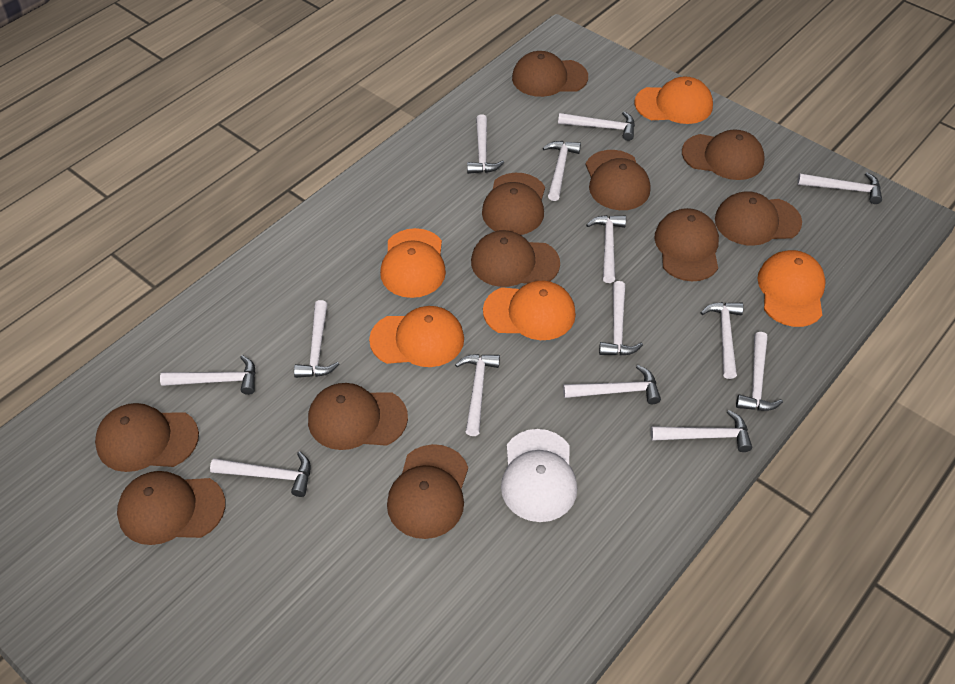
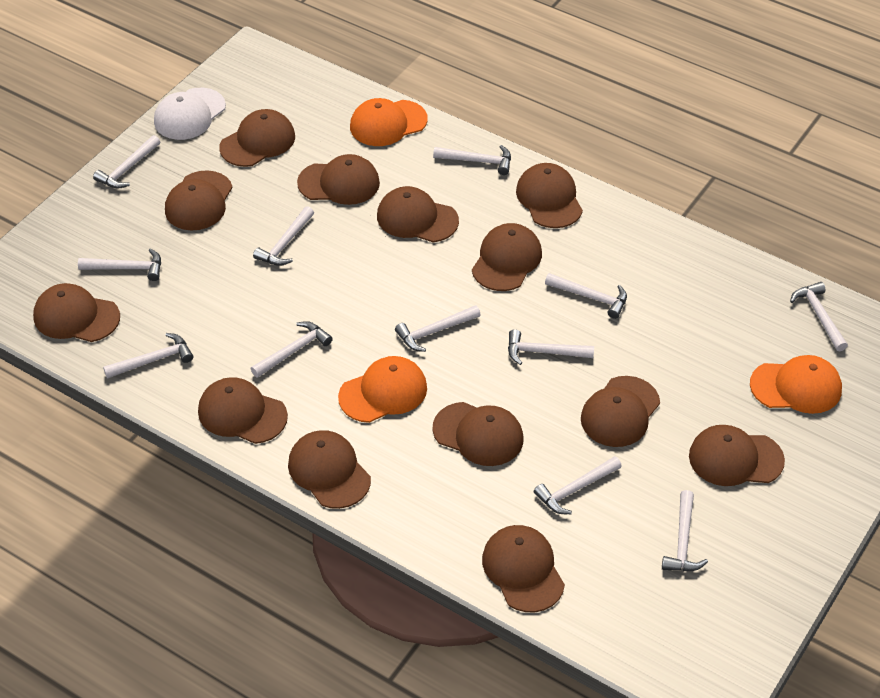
brown cap: [95,403,199,472] [117,471,226,545] [308,383,408,450] [387,444,468,539] [471,230,560,287] [482,173,545,235] [512,51,588,97] [586,150,650,210] [654,208,719,281] [682,129,765,180] [715,191,802,246] = 11 -> [33,283,120,342] [165,170,233,231] [198,377,288,444] [219,109,295,167] [288,430,371,509] [297,154,380,205] [377,186,459,242] [433,402,524,466] [472,223,542,291] [482,525,565,612] [516,163,583,228] [581,376,660,447] [689,425,785,486] = 13
orange cap: [369,306,464,367] [380,228,446,298] [483,281,576,340] [634,76,713,124] [757,250,826,327] = 5 -> [338,356,427,423] [350,98,428,146] [750,355,842,414] = 3
white hammer: [160,355,256,395] [210,451,311,497] [294,300,339,378] [455,354,500,436] [467,114,504,174] [543,141,581,201] [558,112,635,141] [563,365,661,404] [586,215,626,283] [599,281,643,356] [651,410,752,452] [700,302,744,379] [736,332,783,411] [797,172,882,204] = 14 -> [78,248,161,281] [93,135,160,189] [103,333,193,379] [251,321,333,378] [253,206,314,266] [395,305,480,352] [433,145,511,175] [508,329,594,365] [534,456,622,514] [545,273,627,319] [662,490,708,571] [790,282,848,351] = 12

